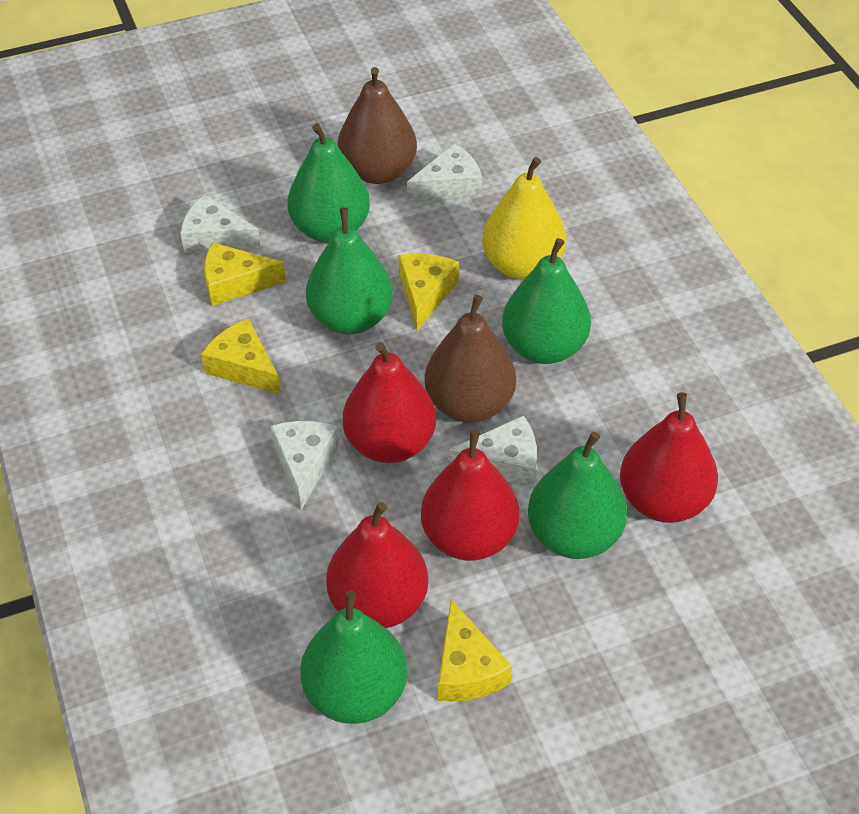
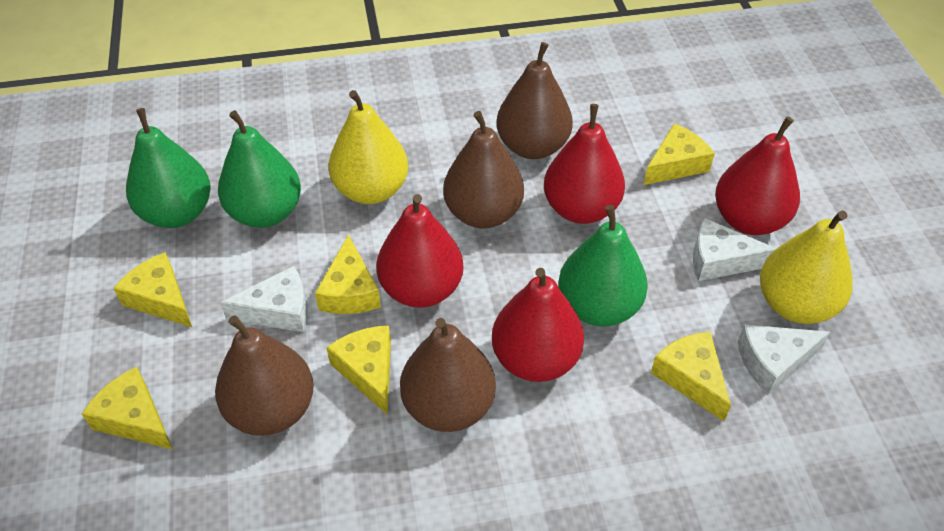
brown pear: [338,67,417,184] [425,295,516,422] = 2 -> [215,315,314,436] [400,318,496,432] [443,111,524,228] [497,42,573,159] = 4
green pear: [287,123,370,243] [300,591,407,724] [306,207,393,334] [502,238,591,364] [528,432,627,559] = 5 -> [126,108,211,228] [218,110,301,228] [558,205,648,327] = 3
white cheese: [180,194,261,253] [270,421,339,510] [407,143,482,202] [448,415,537,488] = 4 -> [220,266,308,332] [693,218,777,281] [738,325,830,394] = 3
yellow cheese: [201,319,281,395] [204,242,286,306] [398,254,459,331] [438,599,512,702] = 4 -> [82,367,173,450] [113,252,192,327] [315,234,381,314] [326,326,391,415] [644,123,715,185] [651,332,731,421] = 6
yellow pear: [482,157,566,280] = 1 -> [329,90,408,204] [760,211,853,324] = 2

